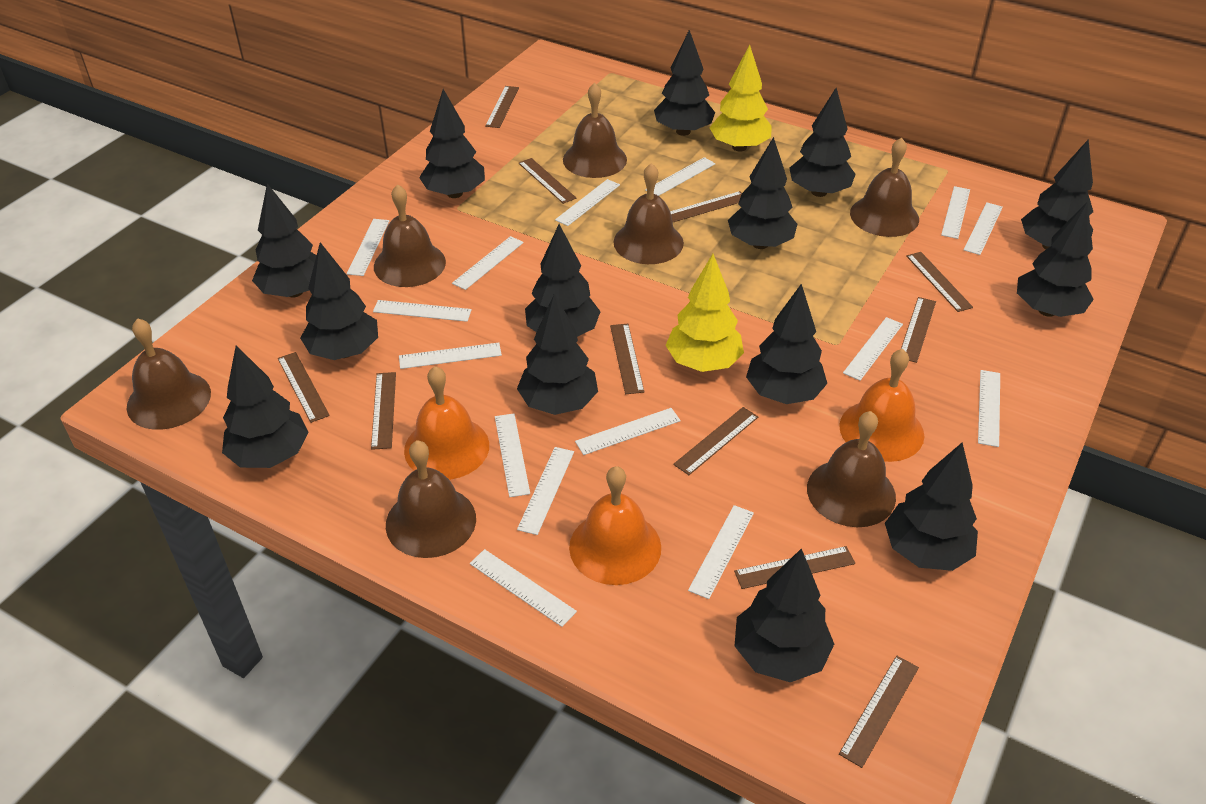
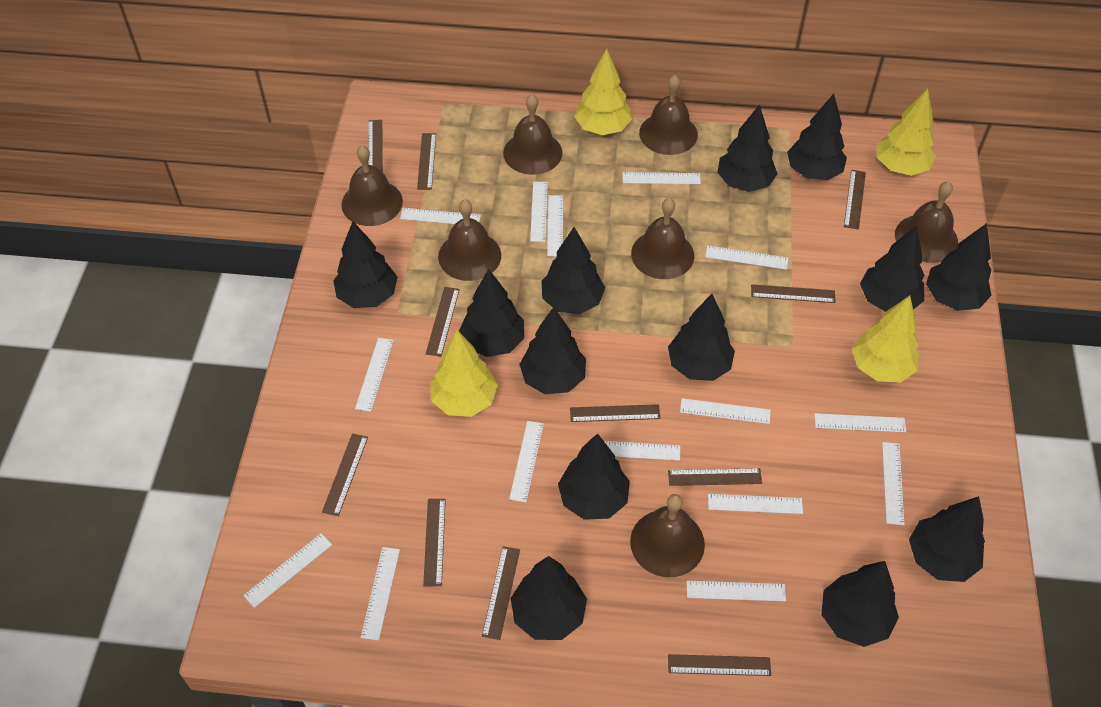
black tree: [222,346,309,468] [252,183,317,298] [300,242,378,360] [419,89,485,198] [517,293,598,415] [525,224,601,337] [654,30,715,136] [728,137,797,249] [735,548,834,682] [746,284,827,404] [789,88,856,197] [885,442,978,571] [1017,202,1094,317] [1021,140,1093,250] = 14 -> [333,221,397,308] [459,269,524,357] [511,556,587,640] [519,307,586,394] [541,227,605,314] [558,433,630,520] [668,294,735,381] [717,104,777,192] [787,94,847,180] [821,561,899,647] [860,226,925,312] [909,496,985,582] [926,223,992,311] = 13
orange bell: [404,366,489,480] [569,466,661,585] [839,349,924,462] = 3 -> none = 0
yellow tree: [665,254,744,372] [710,45,771,152] = 2 -> [430,330,498,417] [574,49,632,135] [852,295,919,383] [877,89,936,176] = 4

